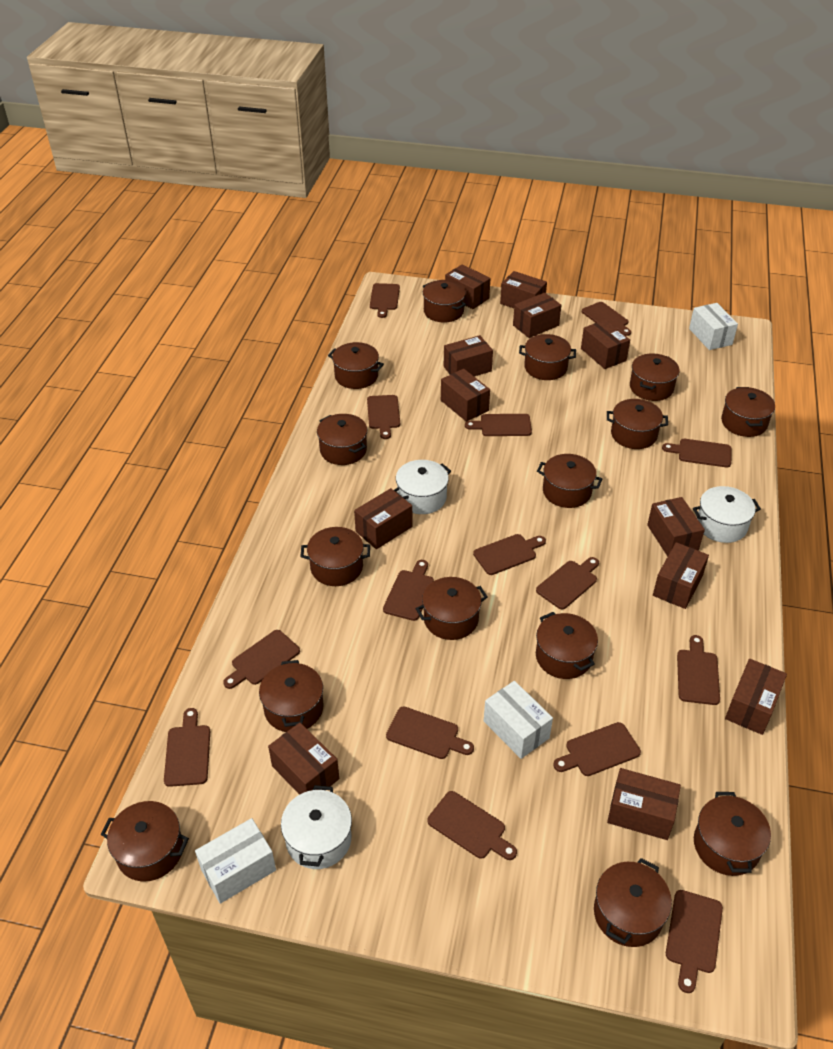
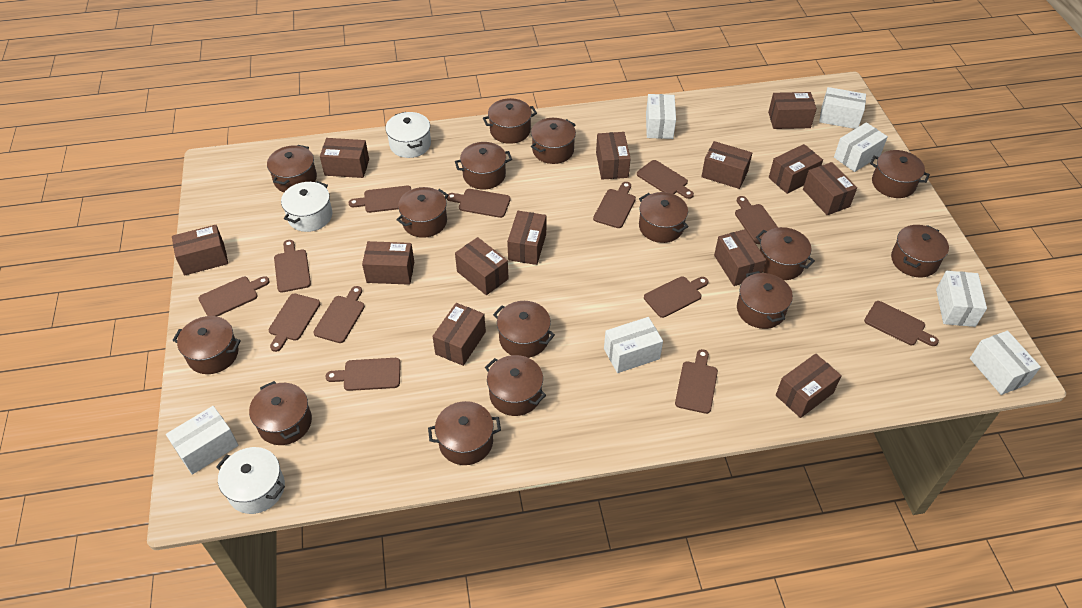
brown box: [268,722,339,795] [354,488,412,549] [441,369,490,422] [444,335,493,376] [445,264,491,309] [500,271,547,308] [513,292,561,338] [581,320,630,369] [607,768,681,840] [647,497,705,557] [653,542,709,609] [725,659,787,735] = 12 -> [172,225,228,276] [320,138,369,178] [362,241,414,285] [432,303,486,366] [455,237,509,295] [507,211,546,265] [596,132,631,180] [701,141,752,189] [714,229,766,286] [768,92,817,129] [769,144,823,194] [776,354,842,418] [803,162,857,215] = 13
brown cutting board: [164,708,210,787] [223,630,300,689] [367,395,400,439] [370,283,400,318] [383,560,434,621] [386,706,474,759] [427,791,517,860] [465,414,532,436] [473,534,546,575] [536,557,599,610] [553,722,641,776] [582,302,631,336] [662,439,731,468] [666,890,723,993] [677,635,720,705] = 15 -> [198,276,270,316] [269,294,320,352] [274,240,311,293] [313,286,365,343] [325,358,401,391] [349,186,411,213] [447,189,511,218] [593,182,636,228] [637,160,694,199] [644,276,708,318] [675,349,718,414] [735,196,778,244] [864,301,939,346] = 13
white box: [195,818,276,904] [484,681,553,759] [689,303,738,350] = 3 -> [166,406,239,475] [604,317,663,373] [646,94,676,139] [819,87,866,129] [834,122,888,172] [936,271,987,327] [970,331,1041,395] = 7

